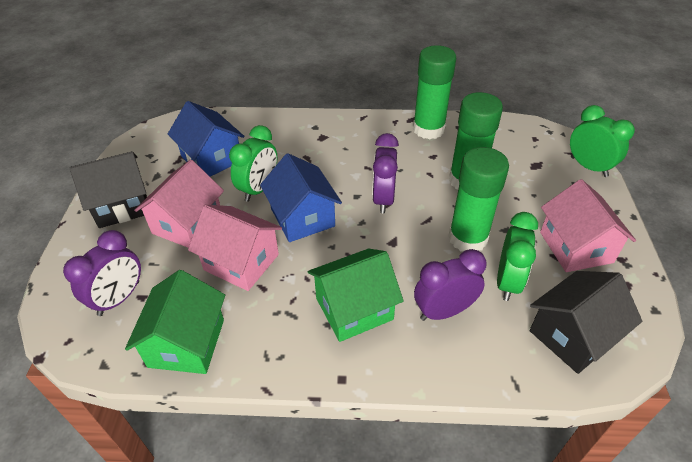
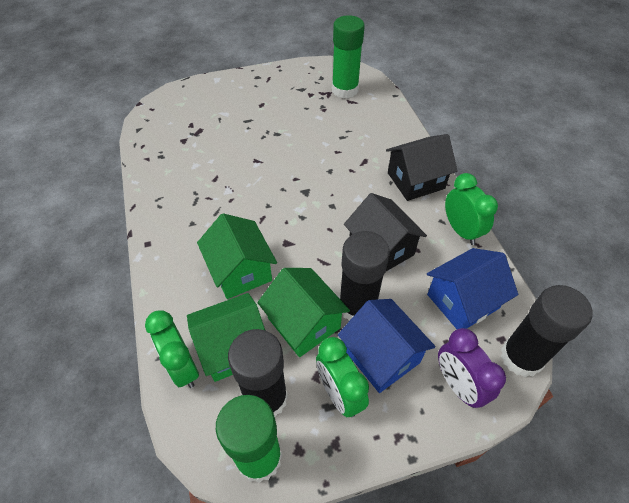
black glue stick: none = 0 -> [228,329,288,417] [339,231,390,321] [501,285,592,377] = 3
green glue stick: [413,45,456,139] [448,147,509,251] [449,92,503,189] = 3 -> [216,395,282,483] [332,15,365,98] = 2
green house: [125,270,225,374] [308,249,404,342] = 2 -> [187,293,266,382] [197,213,277,299] [257,268,350,357] = 3
pink house: [134,160,224,248] [188,205,282,291] [540,179,636,272] = 3 -> none = 0
purple clock: [63,230,141,316] [372,133,399,213] [414,249,487,321] = 3 -> [438,328,506,408] = 1

